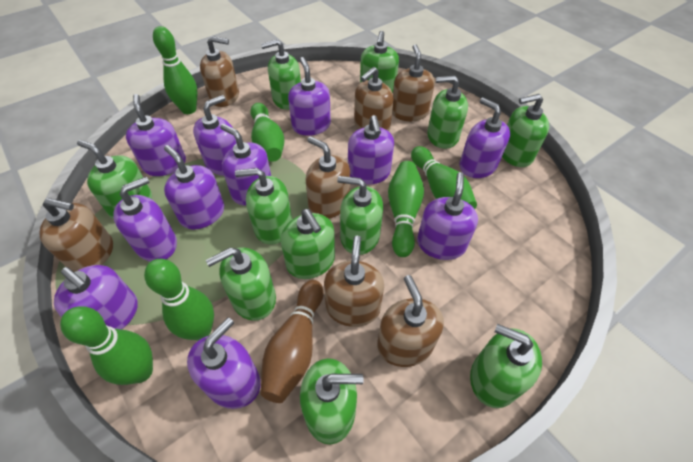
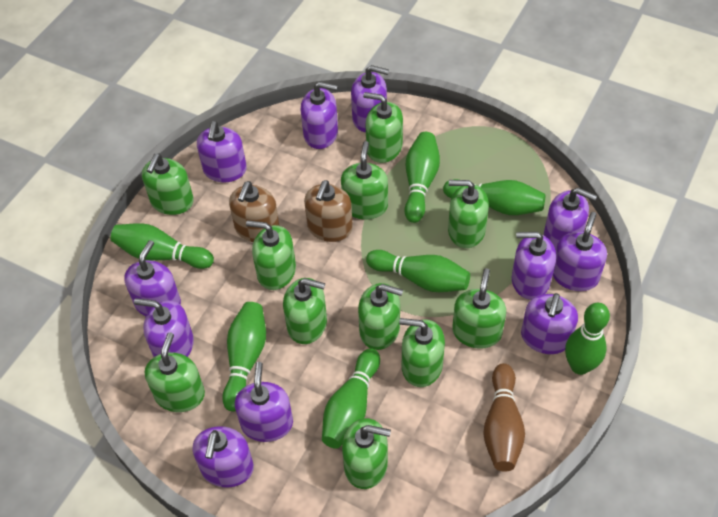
brown soap dispenser: [40,198,113,272] [200,36,239,107] [305,136,350,219] [324,236,384,327] [354,67,394,131] [377,275,444,367] [392,44,435,121] = 7 -> [229,181,279,242] [304,180,353,242] = 2
green bowling pin: [60,306,153,385] [144,259,214,340] [153,26,198,114] [250,103,284,162] [388,161,424,257] [411,146,477,209] = 6 -> [110,223,214,269] [222,302,266,412] [322,349,380,449] [366,250,470,292] [405,132,440,223] [443,179,545,215] [565,303,610,375] = 7

